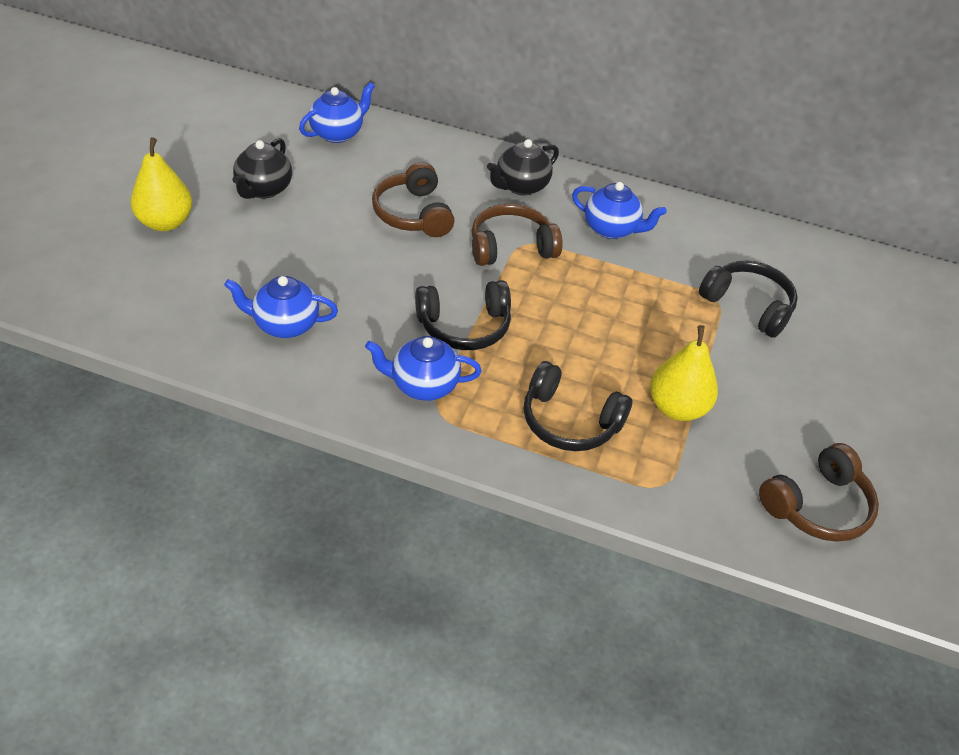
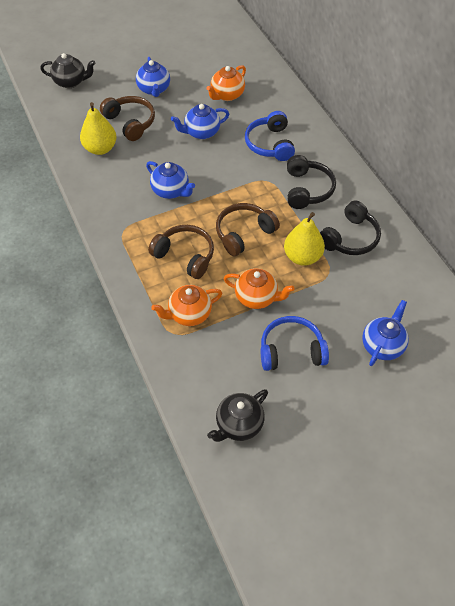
black headphones: [415,280,511,350] [524,361,632,451] [699,261,798,338] = 3 -> [287,155,336,209] [320,200,381,255] = 2
blue headphones: none = 0 -> [245,111,295,161] [261,316,329,371] = 2
orange teapot: none = 0 -> [151,285,222,326] [206,65,246,101] [224,268,295,309] = 3

